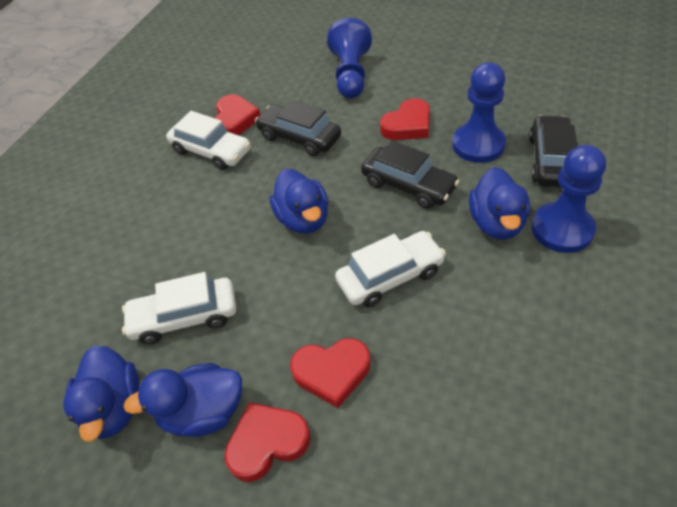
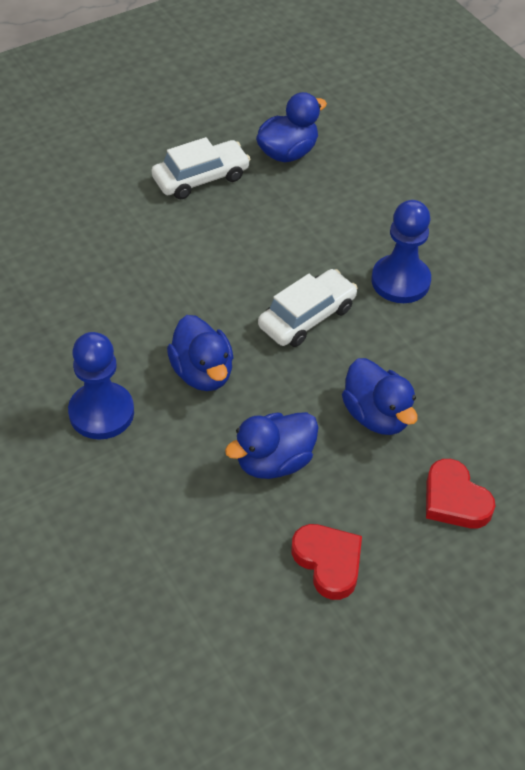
black car: [255,100,341,156] [361,140,459,209] [529,115,577,187] = 3 -> none = 0
blue pawn: [327,18,372,99] [452,62,506,163] [531,145,606,253] = 3 -> [68,332,134,439] [371,200,431,303] = 2
red heart: [215,94,260,135] [225,402,311,482] [290,338,370,408] [380,98,430,140] = 4 -> [291,524,362,600] [426,459,495,528] = 2
white car: [122,272,236,344] [166,111,250,170] [335,231,446,307] = 3 -> [151,137,251,199] [258,269,358,347] = 2

